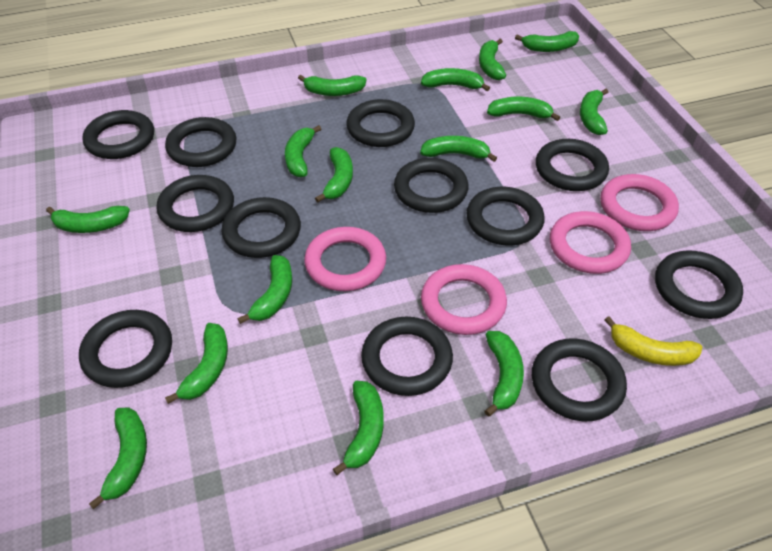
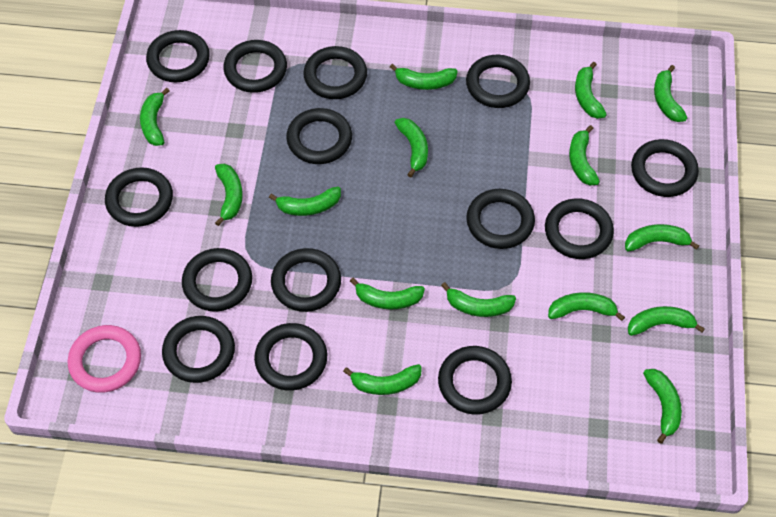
black ring: [79,310,172,388] [83,110,154,159] [156,175,234,232] [165,117,237,167] [221,197,301,258] [346,99,415,147] [361,317,453,396] [394,158,468,213] [466,187,545,246] [532,338,627,421] [536,139,609,191] [655,250,743,319] = 12 -> [105,167,173,227] [146,30,210,82] [162,316,235,383] [182,248,252,312] [223,40,287,93] [254,323,327,391] [271,248,341,312] [286,108,352,164] [303,46,367,99] [438,346,512,415] [466,55,530,108] [466,189,535,249] [545,198,614,259] [631,139,699,197] = 14
pink ring: [304,227,386,291] [421,264,507,335] [550,211,631,274] [600,174,679,231] = 4 -> [68,325,141,393] = 1
yellow banana: [605,316,703,366] = 1 -> none = 0

